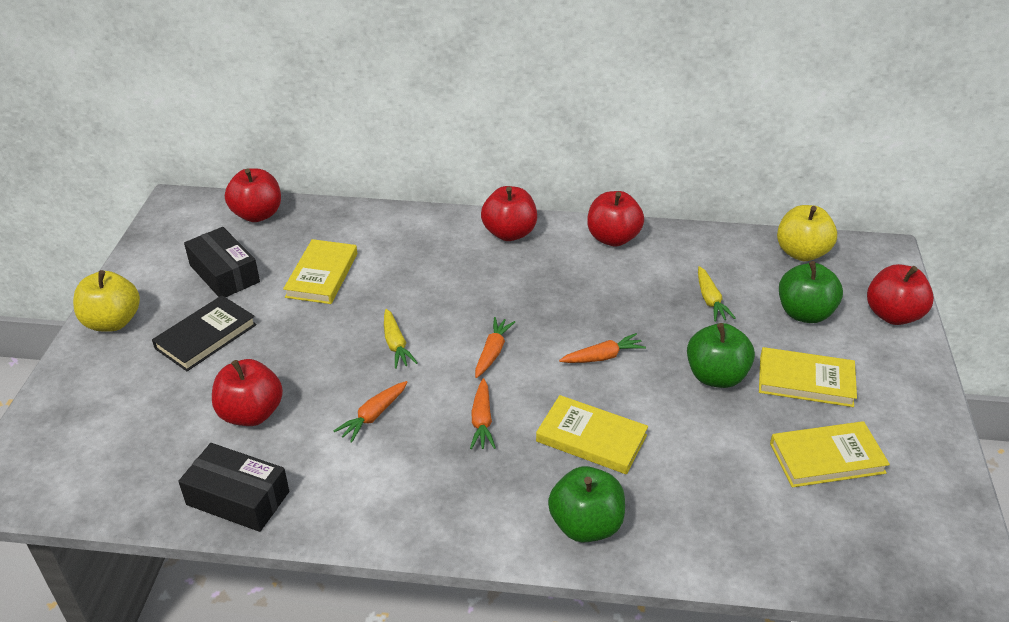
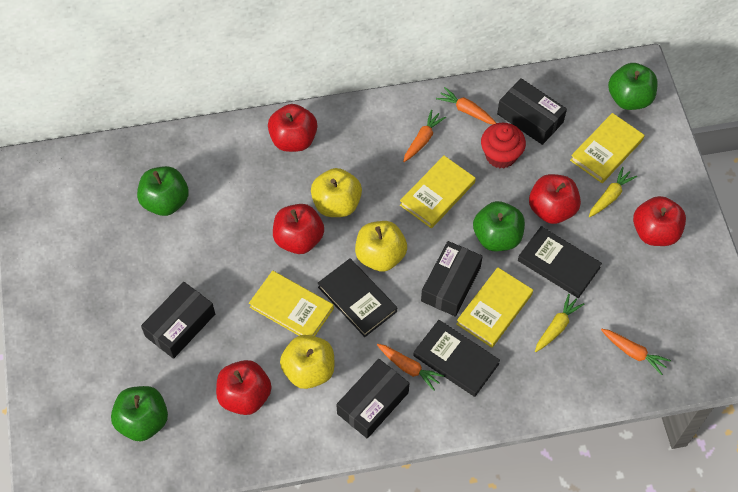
black book: [152,295,257,371] = 1 -> [318,258,397,337] [413,320,500,397] [518,226,602,298] = 3
black box: [178,443,289,532] [184,227,260,297] = 2 -> [141,282,215,359] [336,359,409,439] [421,241,483,317] [497,78,567,145] = 4
green apple: [548,466,625,543] [687,323,755,388] [779,261,843,323] = 3 -> [111,386,168,441] [137,166,189,216] [473,201,525,251] [608,63,658,110] = 4
red cupcake: none = 0 -> [481,123,526,168] = 1
yellow apple: [73,270,140,332] [777,205,837,261] = 2 -> [280,335,334,389] [311,168,362,217] [355,221,407,272] = 3

